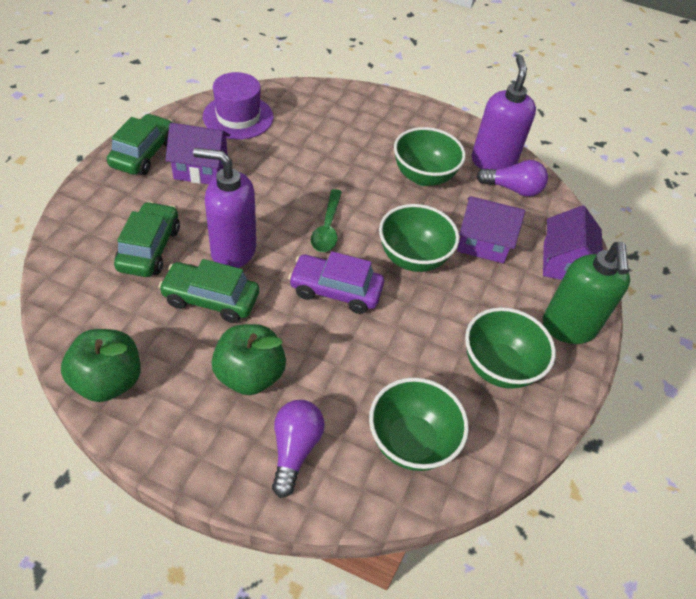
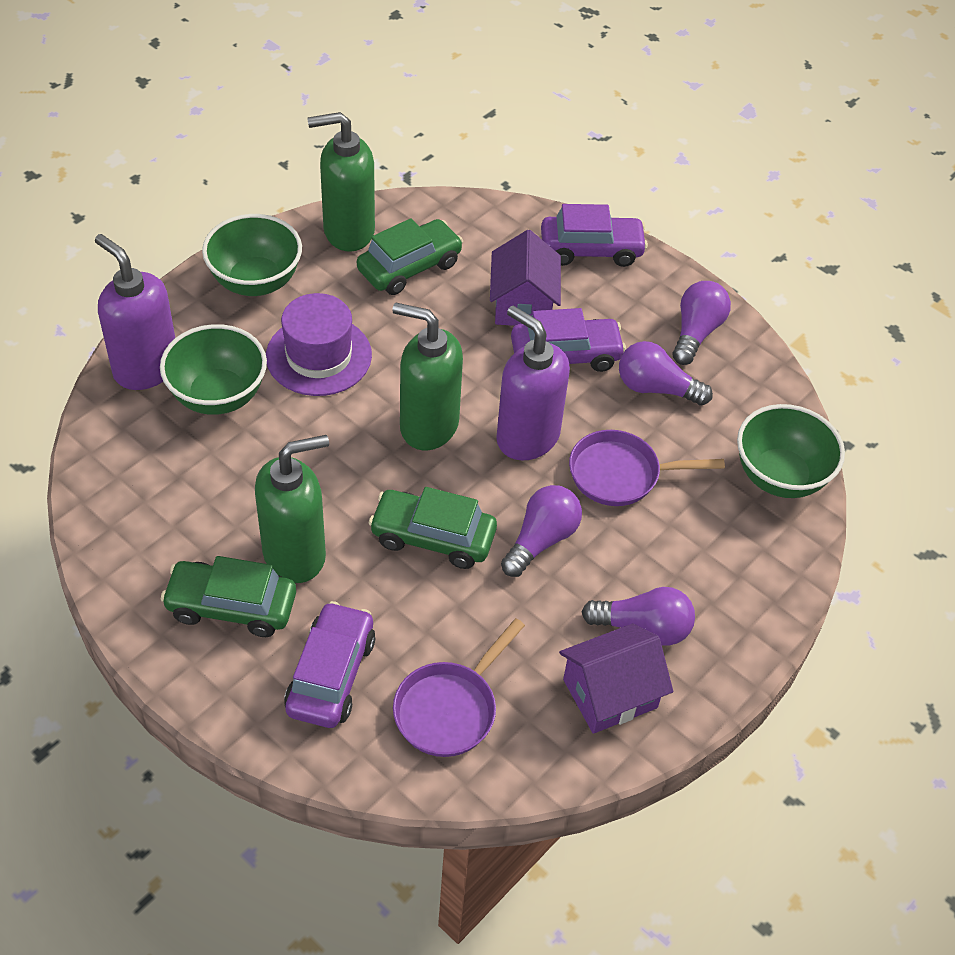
green apple: [61,329,141,402] [212,324,286,395] = 2 -> none = 0
green bowl: [369,378,469,471] [379,204,459,272] [394,127,466,186] [465,307,556,389] = 4 -> [160,324,267,415] [202,214,302,296] [737,404,845,498] = 3
green soap dispenser: [543,242,630,344] = 1 -> [255,435,329,583] [307,112,375,252] [392,303,463,450] = 3
green spoon: [311,189,342,252] = 1 -> none = 0
purple car: [288,251,384,314] = 1 -> [284,601,375,728] [511,308,626,372] [541,204,648,267] = 3
purple house: [165,123,230,184] [457,196,525,263] [543,205,603,280] = 3 -> [490,230,561,326] [559,624,673,734] = 2
purple light bulb: [272,400,325,498] [476,160,548,197] = 2 -> [501,485,582,577] [582,587,695,645] [619,341,713,406] [673,281,731,365] = 4
purple pan: none = 0 -> [393,618,525,757] [569,430,725,506] = 2

